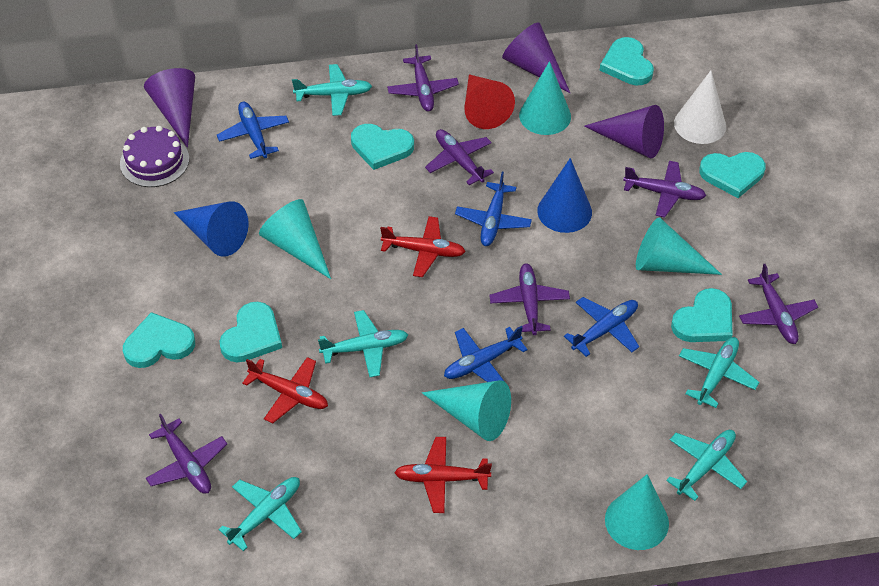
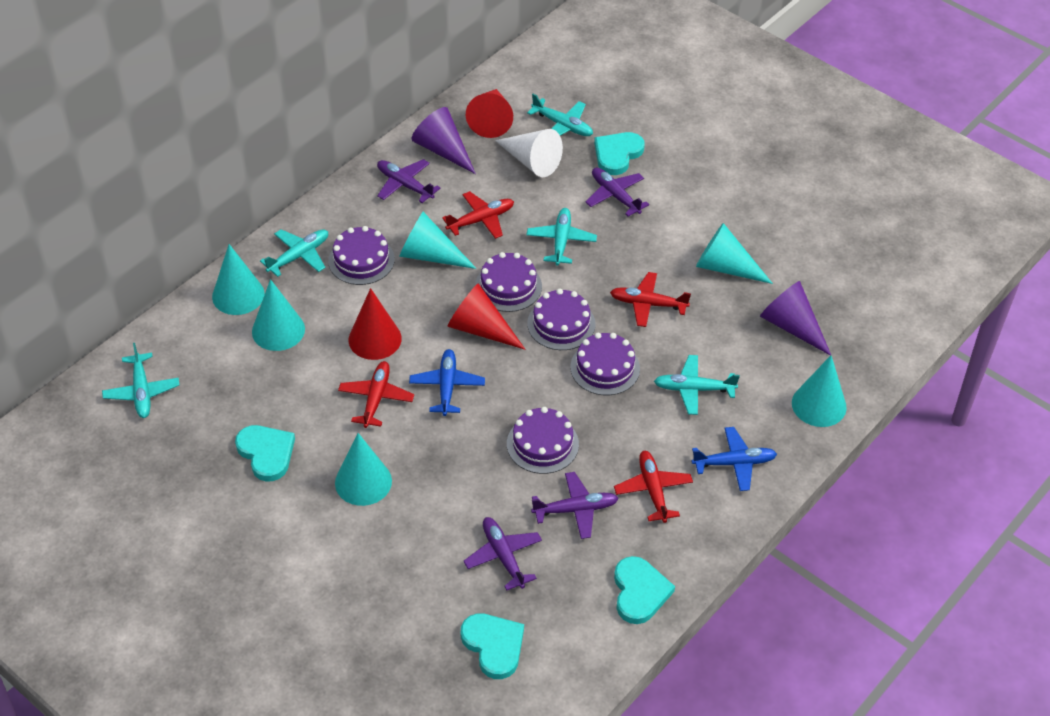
blue cone: [174,201,249,257] [537,158,592,233] = 2 -> none = 0
blue plane: [217,102,289,159] [444,326,528,382] [455,172,532,246] [564,297,639,357] = 4 -> [409,349,485,416] [692,427,777,491] = 2
purple cake: [120,126,189,187] = 1 -> [328,226,395,285] [475,252,542,312] [507,407,579,474] [527,289,596,350] [570,333,640,395] = 5
purple cone: [144,68,195,148] [502,22,570,93] [584,105,664,158] = 3 -> [412,107,476,174] [760,281,832,356] = 2
purple plane: [146,414,227,494] [387,44,459,112] [425,129,494,185] [489,264,570,335] [623,161,706,218] [739,264,818,344] = 6 -> [377,159,441,203] [463,517,542,590] [531,472,618,539] [586,168,649,216] = 4
red cone: [464,74,515,129] = 1 -> [349,288,402,360] [448,283,525,350] [466,89,513,138] = 3
red plane: [242,357,328,423] [380,216,466,277] [394,437,492,513] = 3 -> [338,361,414,428] [442,191,514,239] [610,272,691,327] [614,451,693,523] = 4
turquoise cone: [259,199,331,279] [422,380,511,441] [519,61,571,135] [605,474,669,550] [636,217,722,275] = 5 -> [212,244,264,315] [252,279,305,351] [335,433,392,506] [399,212,477,269] [696,223,773,284] [792,355,847,427] = 6
turquoise heart: [123,312,195,368] [219,302,282,362] [351,124,414,170] [600,37,654,85] [671,288,733,342] [699,152,766,198] = 6 -> [235,425,295,481] [460,613,524,679] [594,132,645,175] [614,556,675,624] = 4

